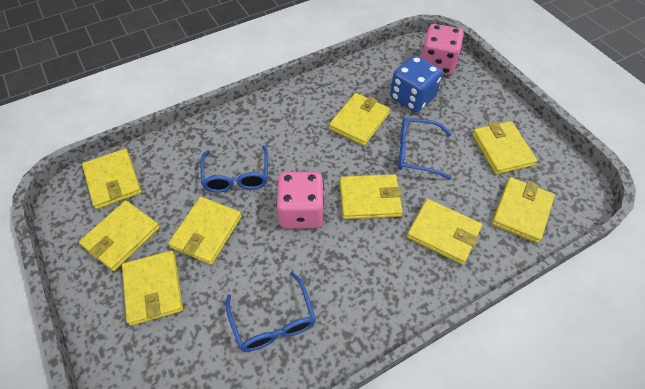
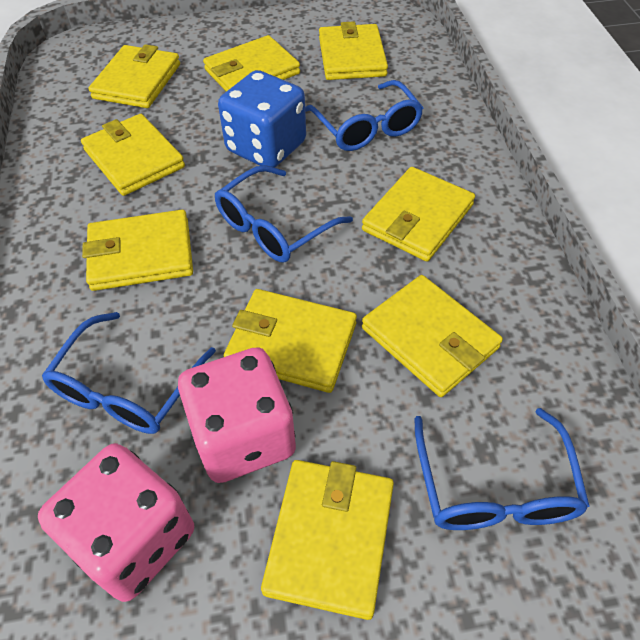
blue glasses: [200,145,268,193] [226,272,316,352] [398,118,452,180] = 3 -> [42,312,216,434] [215,165,353,263] [305,80,423,151] [414,408,590,530] = 4

